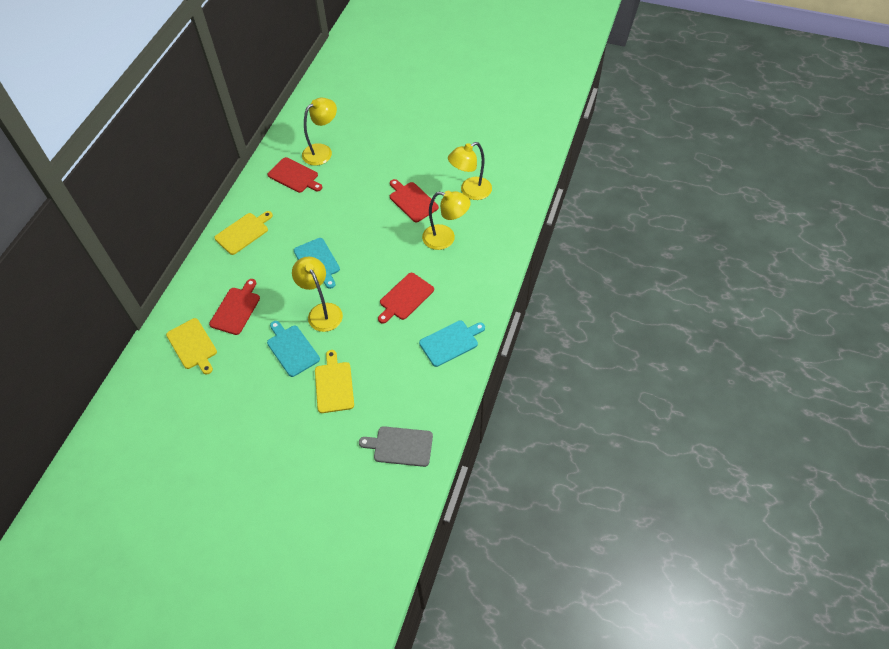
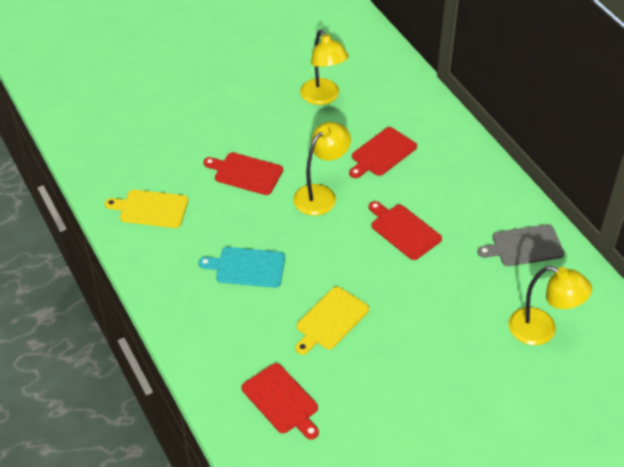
turquoise cutting board: [267,321,320,377] [294,238,340,289] [419,320,485,367] = 3 -> [199,247,285,288] = 1
yellow cutting board: [166,318,217,374] [214,211,273,255] [315,350,354,413] = 3 -> [105,190,188,228] [295,286,369,355] = 2
yellow lamp: [292,257,343,332] [302,98,337,166] [422,191,470,250] [448,142,492,200] = 4 -> [293,122,351,216] [300,30,349,105] [509,266,592,345] = 3

